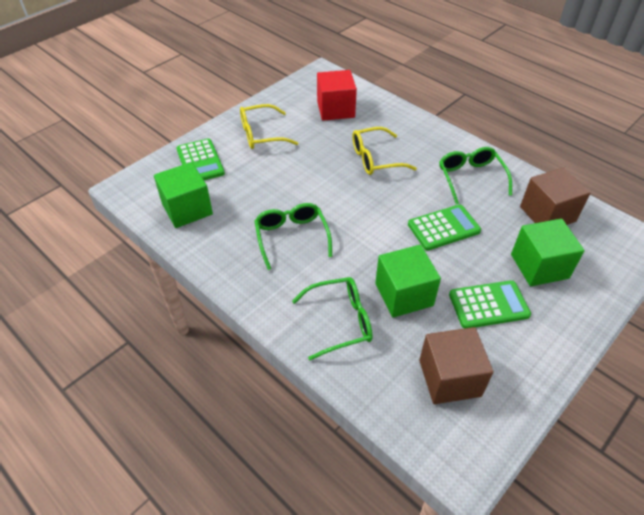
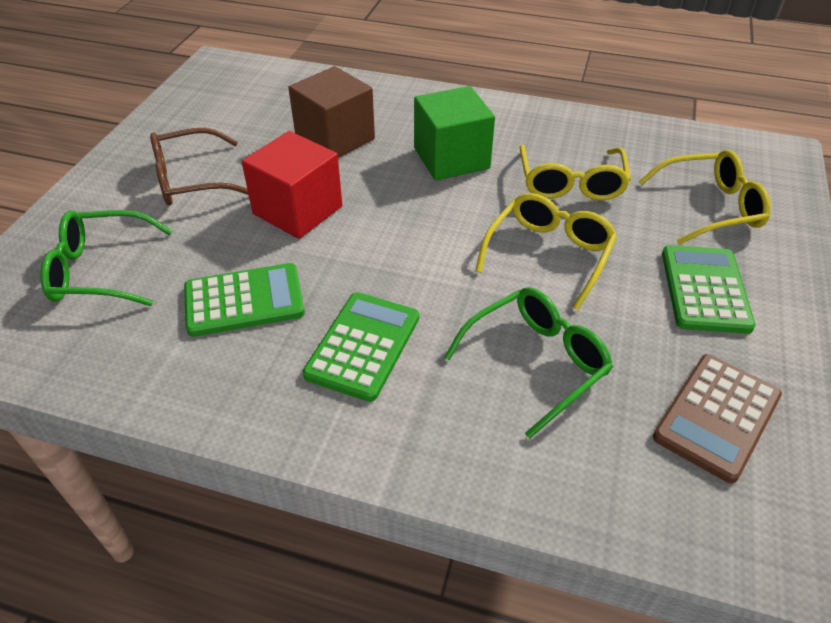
brown calculator: none = 0 -> [653,354,782,483] = 1
brown cube: [419,327,493,404] [520,167,590,225] = 2 -> [288,66,375,158] = 1
brown glasses: none = 0 -> [150,128,249,205] = 1
green cube: [154,162,213,228] [375,245,441,317] [511,219,585,286] = 3 -> [414,86,495,181] = 1
green glasses: [255,203,332,270] [292,277,372,360] [439,147,512,204] = 3 -> [40,210,172,306] [444,287,613,439] = 2
yellow glasses: [240,104,298,149] [352,127,417,175] = 2 -> [475,193,617,310] [520,145,631,201] [639,150,771,245] = 3

